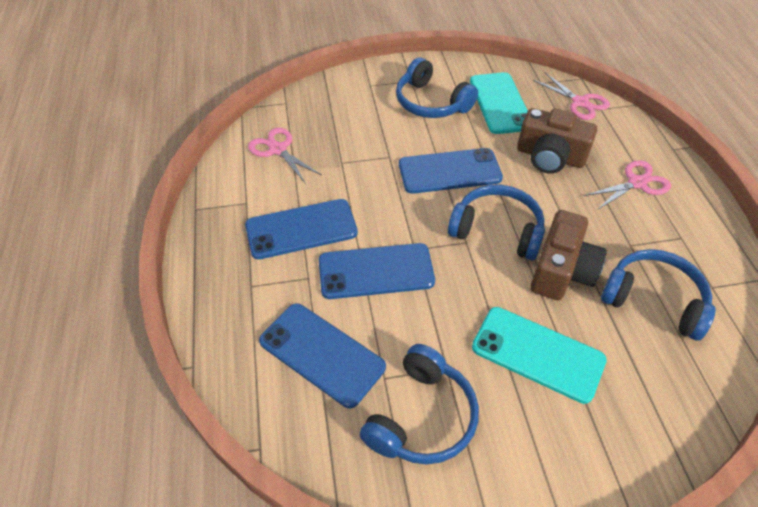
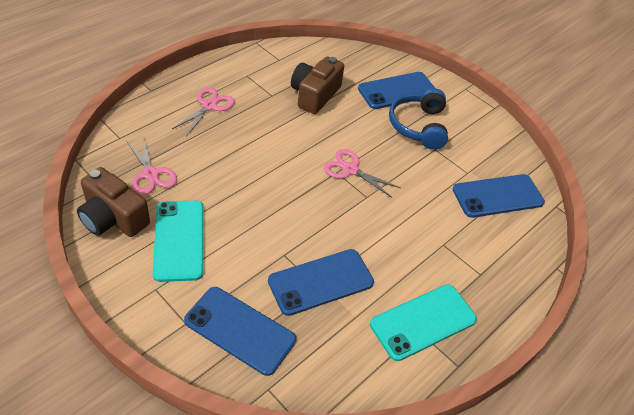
blue headphones: [360,344,479,465] [396,57,478,118] [448,185,545,260] [601,249,715,341] = 4 -> [389,88,448,150] = 1

